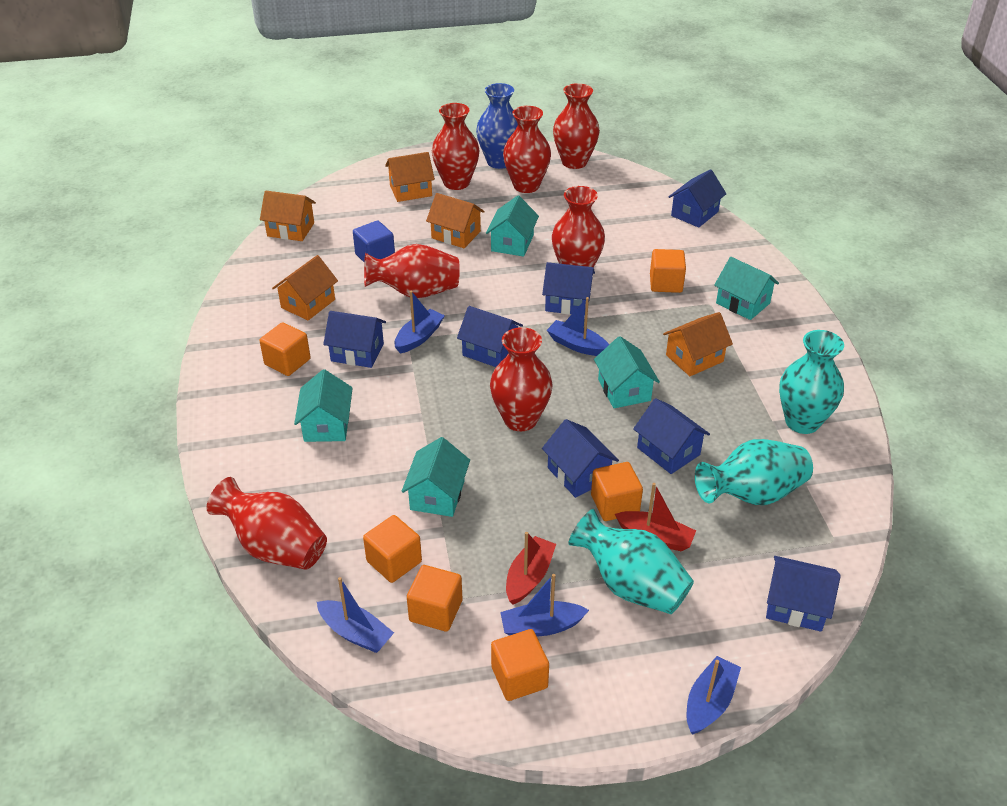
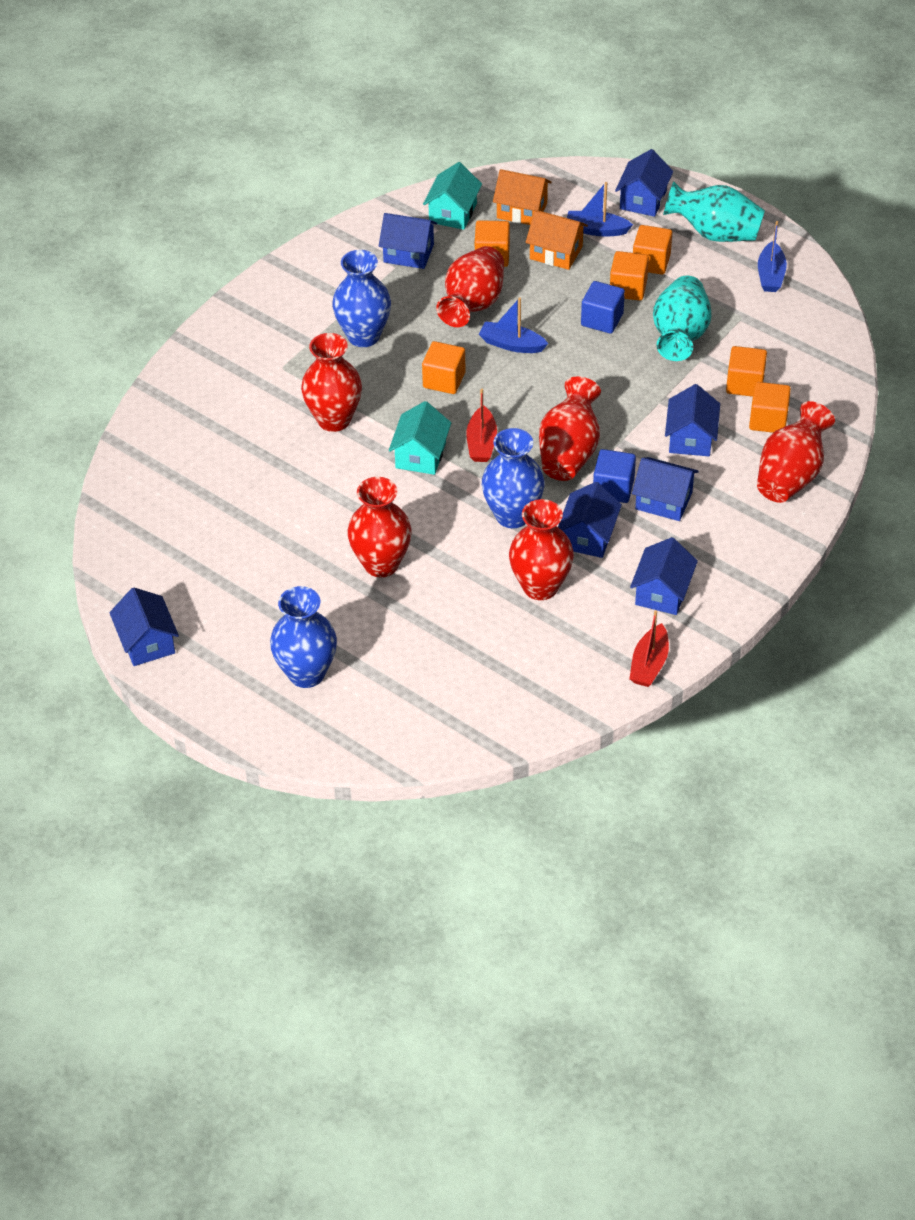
blue boat: [317,577,394,653] [394,291,445,354] [500,574,589,636] [547,297,609,356] [687,656,741,735] = 5 -> [479,297,548,353] [567,182,633,237] [758,221,787,292] = 3
blue cube: [353,220,395,262] = 1 -> [581,281,625,334] [593,449,636,503] = 2
blue vase: [476,83,518,169] = 1 -> [270,586,337,688] [332,250,391,347] [482,428,545,528] = 3
orange house: [260,191,316,241] [272,255,338,320] [385,152,435,202] [426,193,485,248] [663,312,733,376] = 5 -> [493,169,552,225] [526,210,588,270] = 2
red vase: [206,477,327,570] [364,244,460,298] [432,103,480,190] [490,327,553,431] [503,106,551,193] [552,186,605,268] [553,83,600,169] = 7 -> [301,333,362,432] [348,477,411,577] [436,246,504,327] [509,499,574,600] [539,376,601,481] [757,401,835,503] = 6
turquoise house: [294,369,353,442] [402,437,470,517] [486,195,539,257] [594,336,660,408] [714,257,779,320] = 5 -> [389,401,451,475] [423,162,482,230] = 2
turquoise vase: [568,509,694,614] [695,439,813,505] [779,330,844,434] = 3 -> [653,276,711,361] [663,181,765,242] = 2

